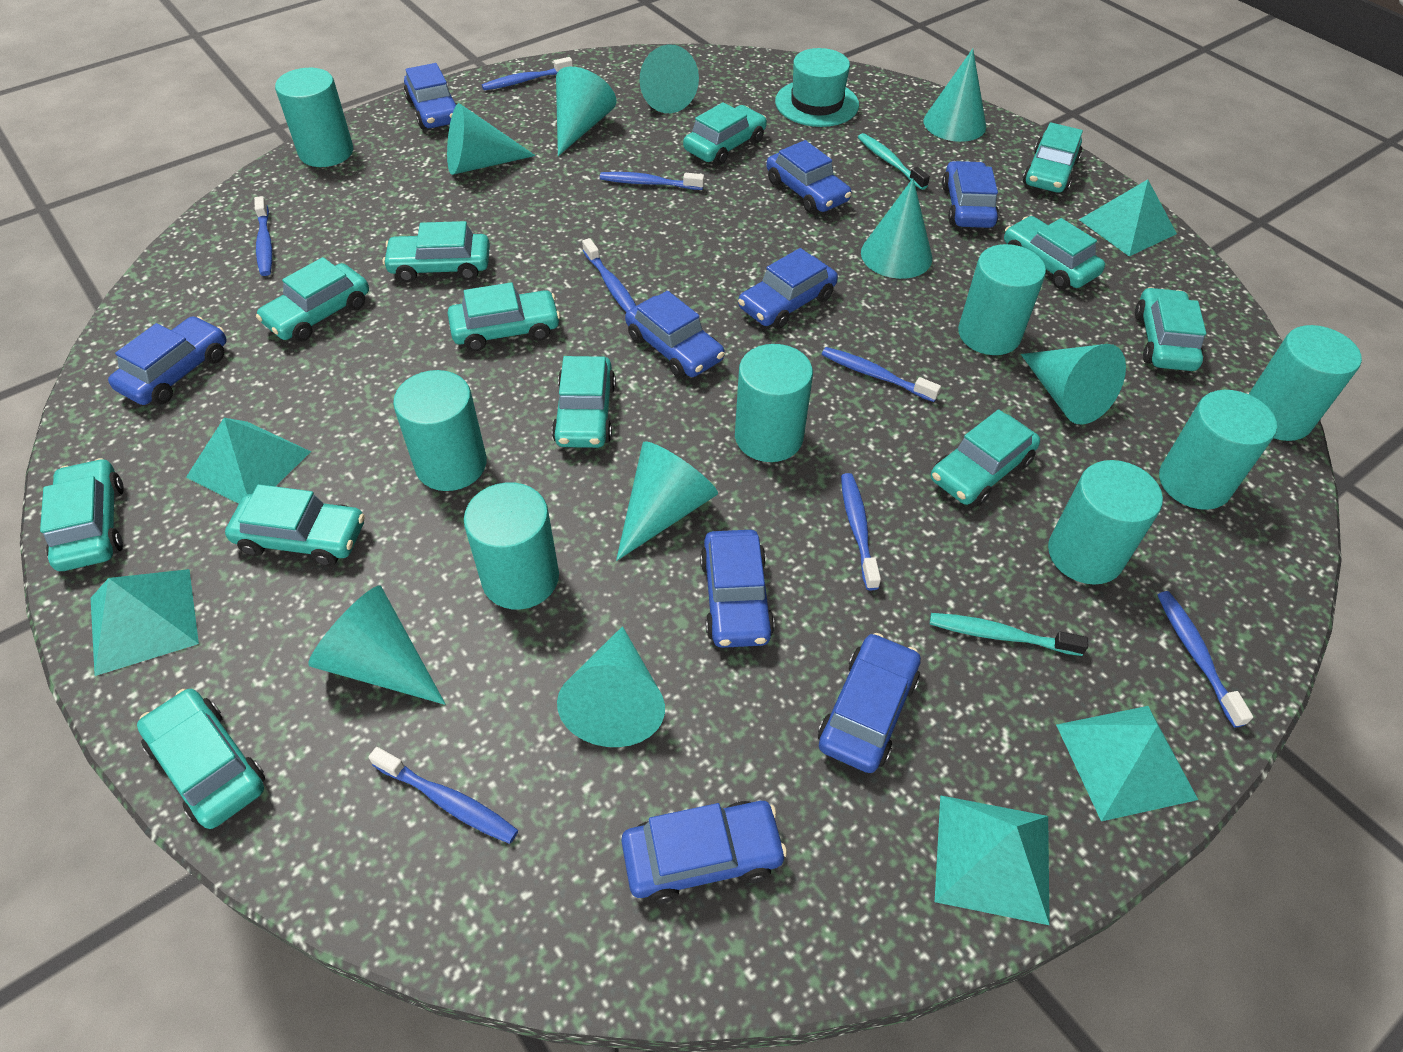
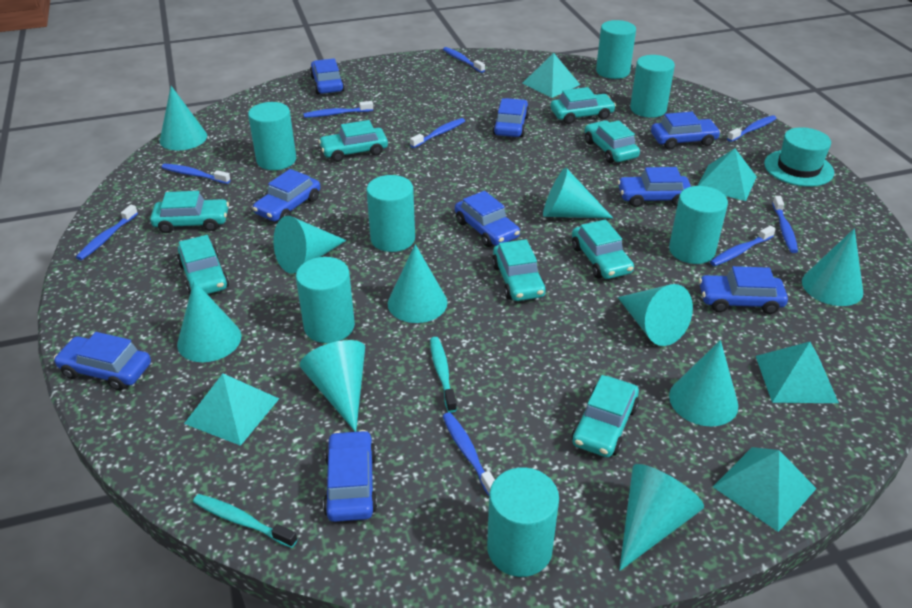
blue toothbrush: [254,196,272,276] [368,747,518,844] [482,57,573,91] [582,238,636,312] [600,172,704,190] [822,347,941,402] [841,473,881,590] [1158,591,1253,728] = 8 -> [76,205,138,260] [162,164,231,184] [304,101,373,118] [410,118,465,148] [443,47,485,73] [443,412,495,496] [710,226,776,266] [727,115,777,142] [772,196,798,253] = 9
turquoise car: [40,458,123,571] [137,689,265,829] [225,484,365,566] [256,257,369,342] [383,221,490,282] [448,282,560,351] [552,356,616,448] [683,102,767,165] [931,409,1040,506] [1004,216,1105,289] [1023,122,1083,193] [1135,287,1206,371] = 12 -> [150,191,229,233] [177,235,229,294] [318,120,388,162] [492,239,546,301] [550,87,616,124] [572,219,634,279] [572,375,639,457] [585,120,640,163] = 8
turquoise cone: [308,586,445,705] [447,103,536,175] [556,67,616,156] [557,626,665,747] [616,441,718,561] [640,44,699,113] [861,178,932,279] [924,49,986,142] [1021,344,1126,425] = 9 -> [160,86,207,150] [177,281,241,362] [273,216,346,274] [300,340,365,432] [388,244,447,323] [543,168,613,219] [618,284,693,346] [619,464,704,571] [669,340,738,427] [802,229,863,306] = 10
turquoise cylinder: [275,68,353,167] [393,370,487,491] [464,482,559,610] [735,344,813,462] [958,244,1046,355] [1048,460,1163,585] [1159,390,1277,510] [1249,325,1362,441] = 8 -> [248,102,296,170] [296,257,355,343] [367,175,415,252] [487,467,559,577] [596,20,636,79] [630,55,675,118] [669,186,728,264] = 7

